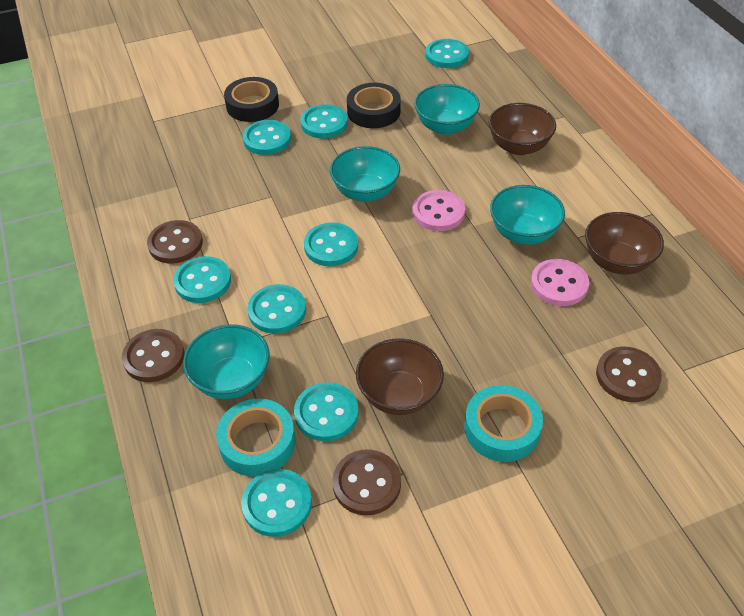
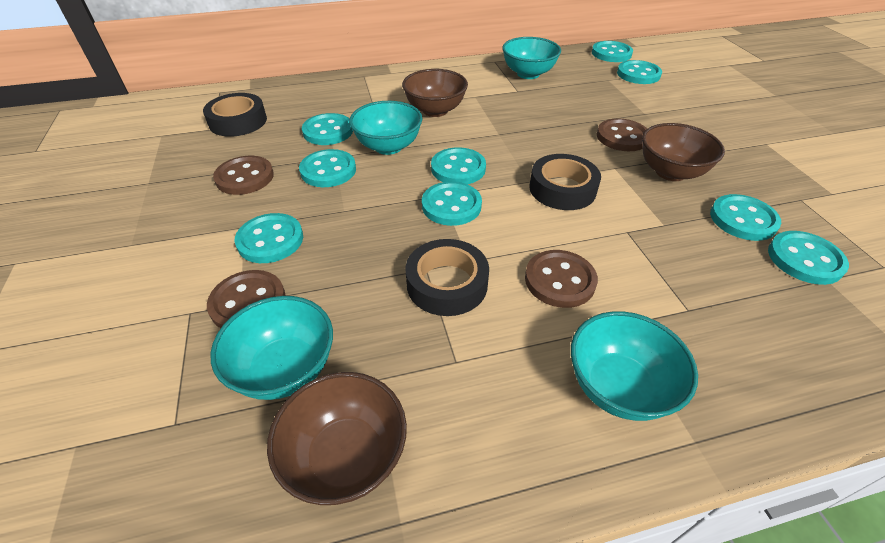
black tape: [224,77,279,122] [347,83,401,128] = 2 -> [203,93,267,137] [405,239,489,316] [529,154,601,210] = 3
pink button: [412,190,465,231] [531,259,589,306] = 2 -> none = 0
turquoise button: [173,256,231,303] [241,469,312,537] [243,120,291,155] [247,284,306,334] [294,382,359,441] [300,104,348,139] [304,222,358,266] [426,39,469,68] = 8 -> [235,213,303,263] [299,149,356,187] [302,113,353,145] [422,182,482,226] [431,147,486,184] [592,41,633,62] [617,60,662,84] [710,194,781,241] [768,231,849,285] = 9
turquoise tape: [216,399,296,477] [464,385,543,462] = 2 -> none = 0

